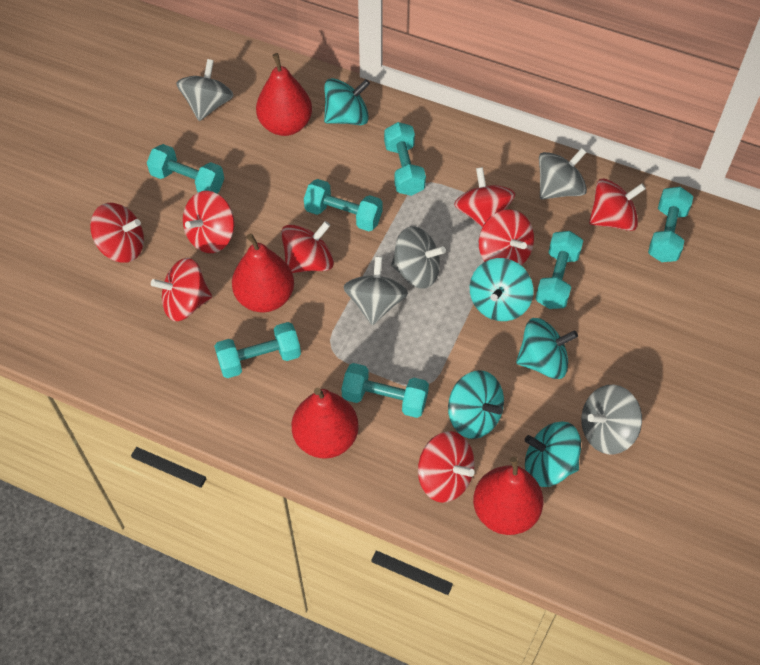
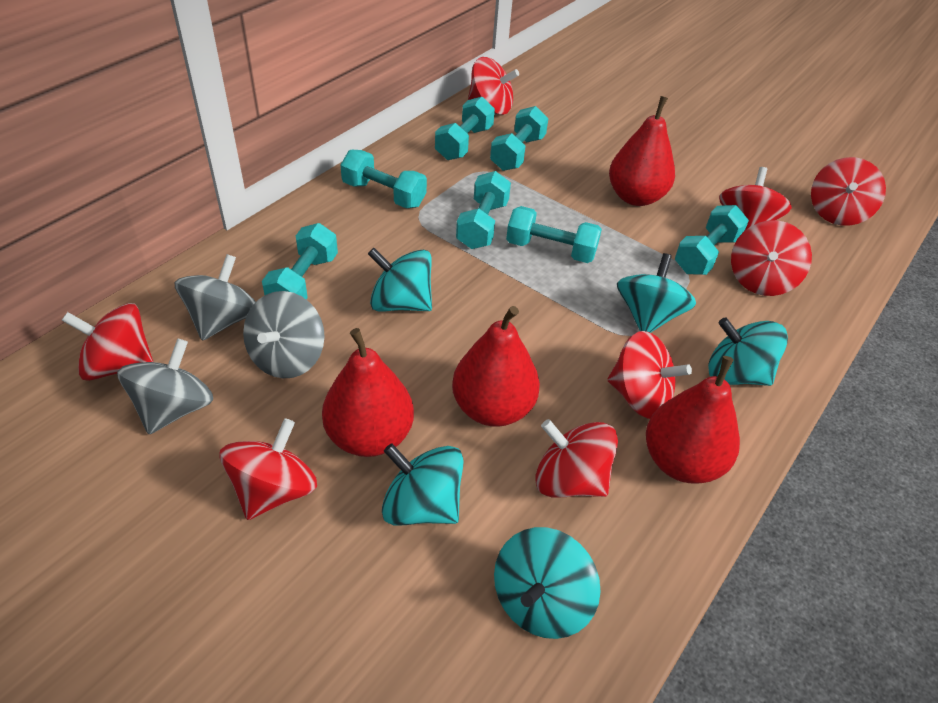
grey spinning top: [176,59,234,121] [343,256,408,325] [391,226,446,289] [539,148,587,199] [581,385,642,454] = 5 -> [117,339,213,434] [175,254,256,341] [243,291,325,378] = 3

